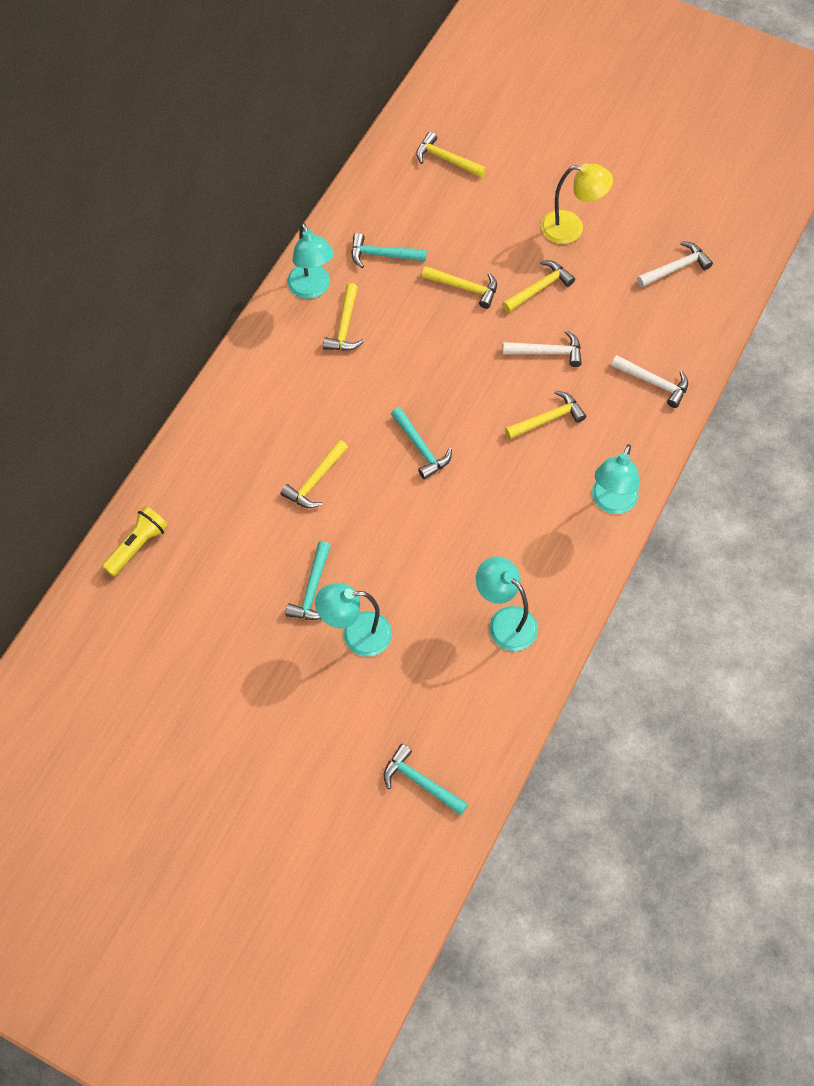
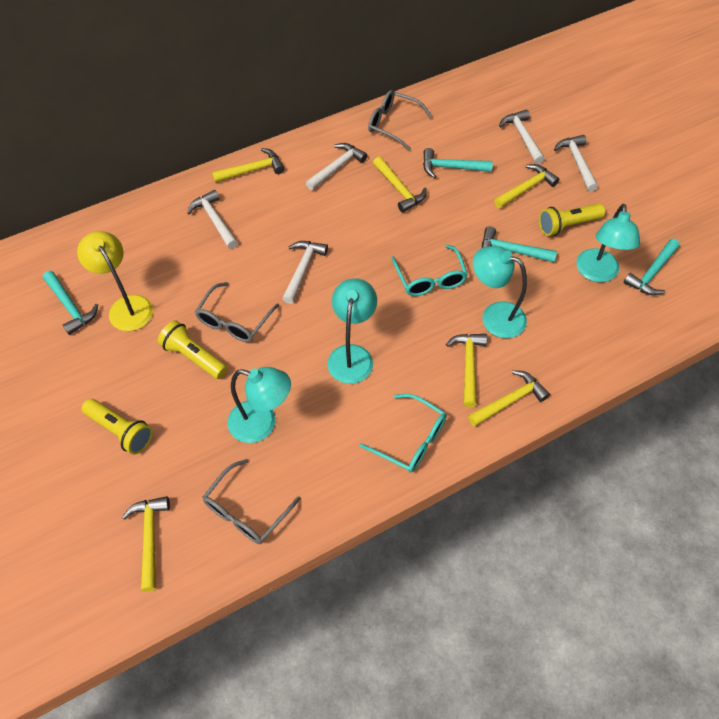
grey glasses: none = 0 -> [195,282,279,342] [203,459,300,544] [368,90,432,150] = 3
turquoise glasses: none = 0 -> [360,394,447,473] [392,245,468,296] = 2
white hammer: [503,330,582,367] [611,355,688,408] [637,241,713,287] = 3 -> [187,190,238,249] [282,241,328,304] [306,143,367,190] [499,110,545,164] [554,135,598,191] = 5
yellow flashlight: [102,506,168,577] = 1 -> [81,399,153,454] [158,320,227,379] [539,203,605,236] = 3

